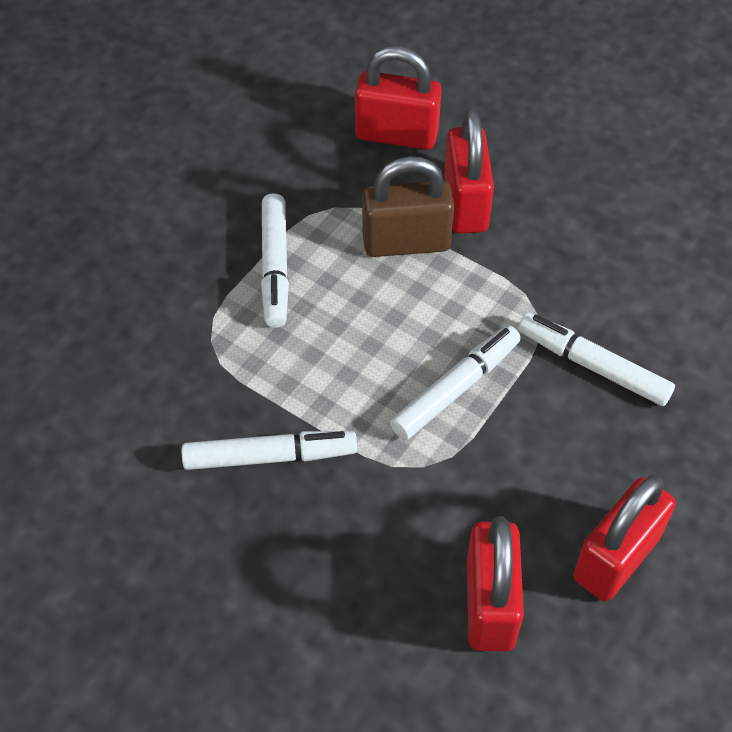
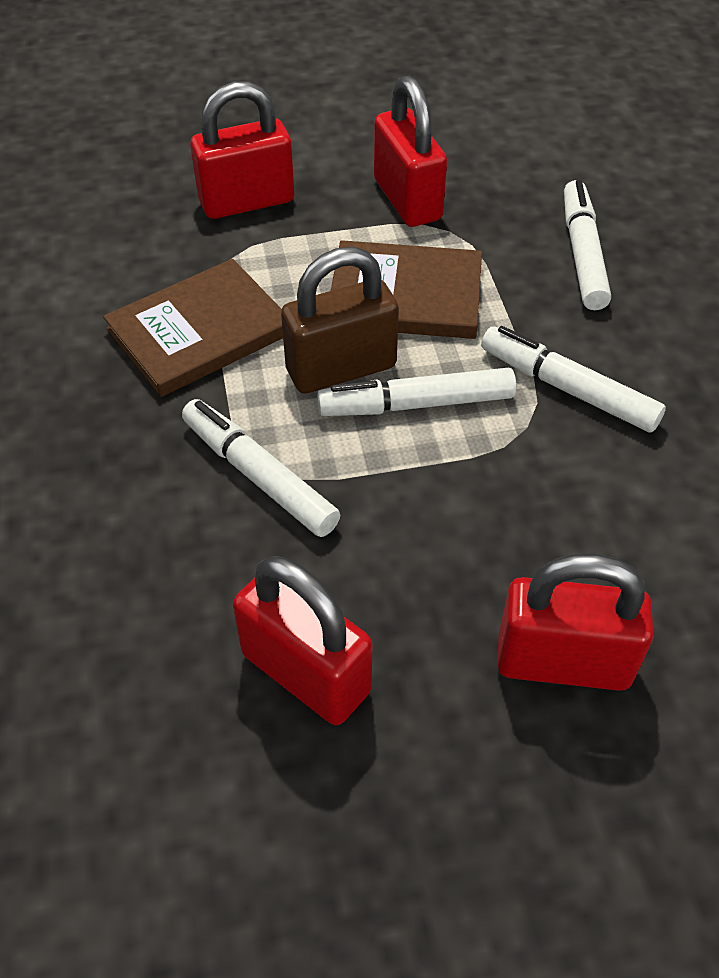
brown book: none = 0 -> [103,259,283,397] [331,240,482,339] = 2

